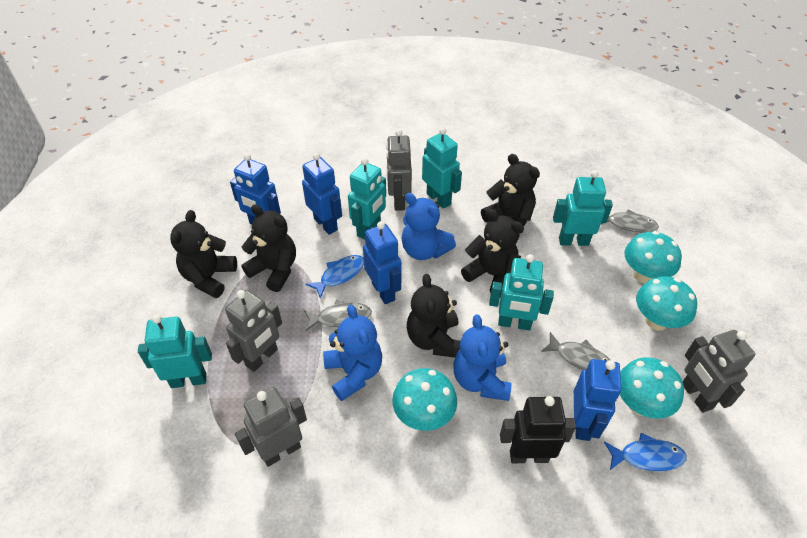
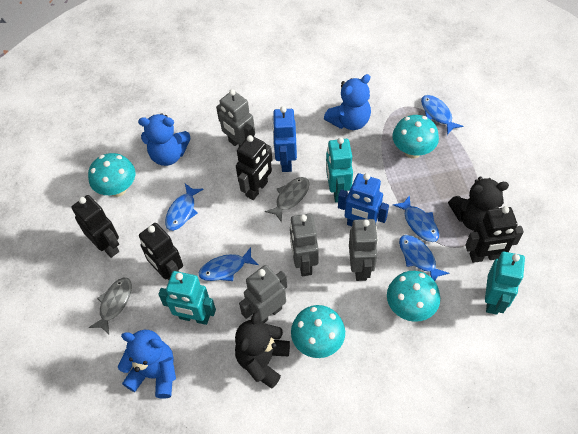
black robot: [500,396,576,463] = 1 -> [71,195,119,258] [139,223,183,280] [236,135,272,200] [465,206,524,263] = 4
black teddy bear: [170,210,237,298] [241,204,296,292] [407,274,460,358] [461,209,524,297] [481,154,540,227] = 5 -> [235,312,290,388] [448,177,509,231] = 2
blue fish: [306,255,364,299] [604,433,687,471] = 2 -> [165,183,204,231] [199,247,259,281] [393,195,439,242] [399,235,449,281] [421,95,463,135] = 5
blue robot: [230,153,281,224] [302,153,342,235] [363,221,402,304] [574,359,621,441] = 4 -> [272,106,297,172] [338,173,389,226] = 2
grey fish: [304,300,372,332] [541,332,610,370] [601,209,659,233] = 3 -> [89,278,132,334] [265,177,309,222] = 2
turquoise robot: [138,314,212,388] [348,158,386,240] [422,128,462,209] [489,254,554,331] [553,170,613,246] = 5 -> [158,271,216,325] [326,137,353,203] [485,252,525,315] = 3

